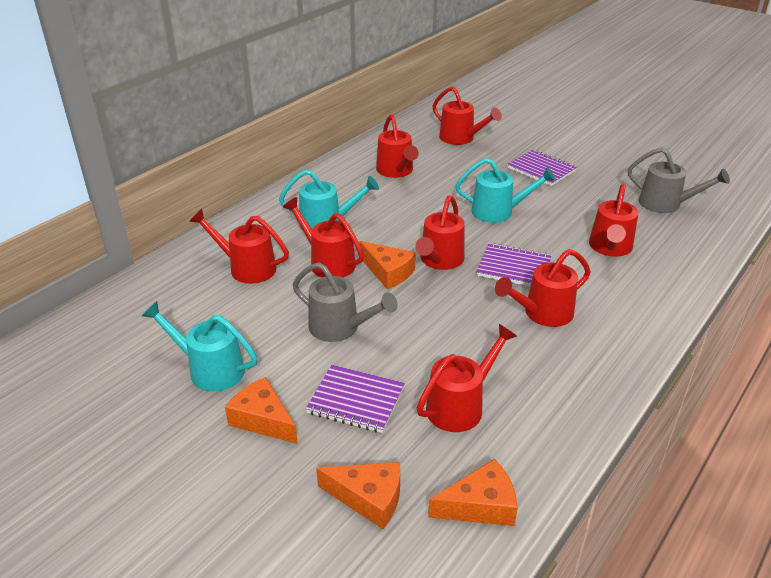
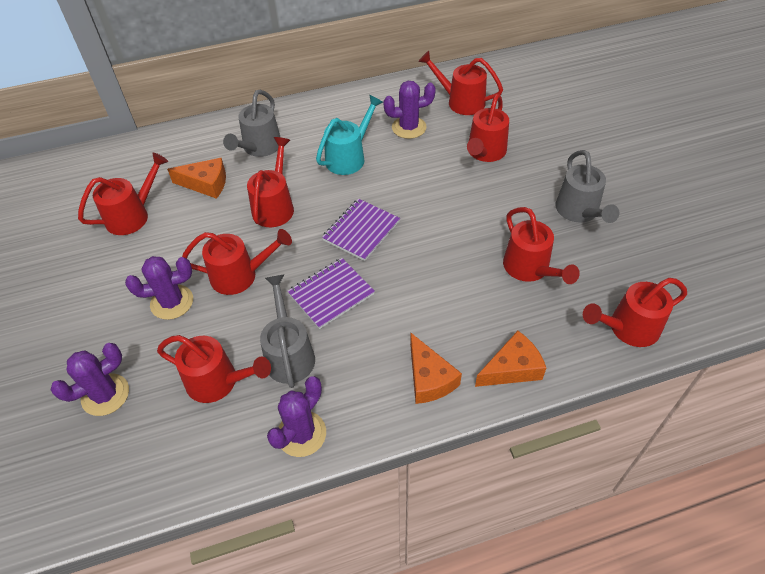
grey watering can: [292,262,398,342] [628,147,730,213] = 2 -> [223,90,280,157] [260,275,315,388] [556,150,619,223] = 3
orange cheese: [225,377,298,444] [316,462,400,529] [359,241,416,289] [428,459,518,526] = 4 -> [167,158,226,199] [410,333,462,404] [475,331,546,387] = 3
purple cactus: none = 0 -> [51,343,129,416] [125,256,193,320] [267,376,326,457] [383,81,436,139] = 4
purple notebook: [306,365,405,433] [477,243,552,286] [507,150,577,186] = 3 -> [288,258,375,329] [322,198,400,261] = 2
turquoise watering can: [142,301,257,392] [279,170,379,229] [455,158,556,223] = 3 -> [316,95,383,175] = 1

